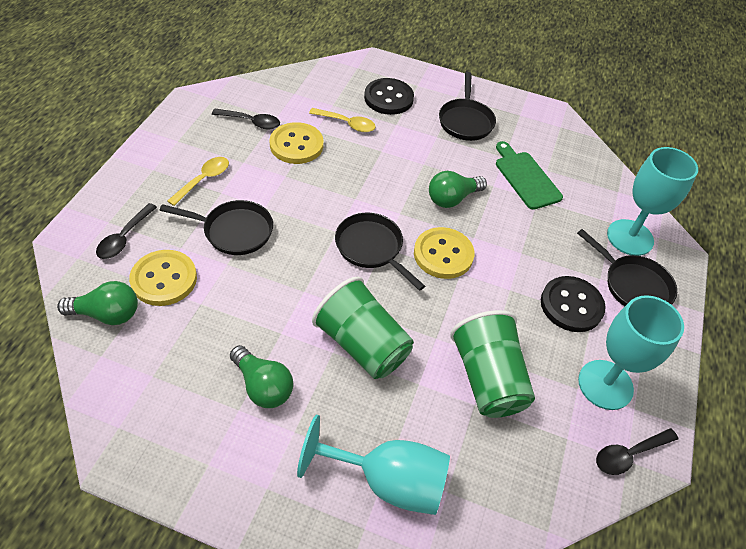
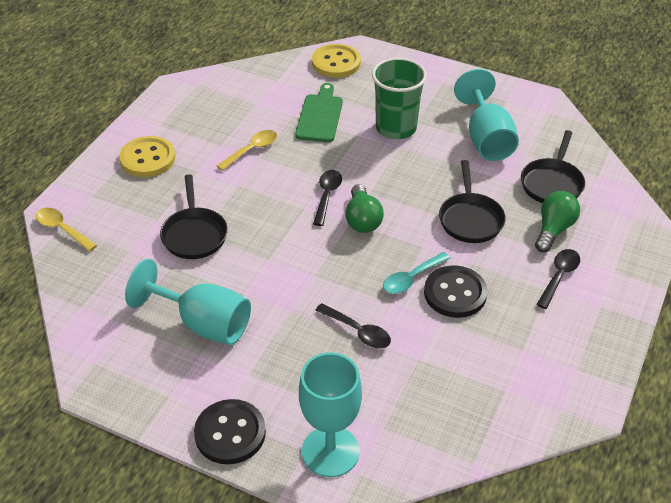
black pan: [160,200,273,255] [335,213,425,291] [439,72,496,141] [577,229,677,306] = 4 -> [160,174,228,259] [439,160,506,243] [521,130,585,203] = 3
green cup: [312,277,414,379] [450,310,535,418] = 2 -> [372,58,427,139] = 1
green light bulb: [57,281,138,325] [230,345,293,408] [429,171,487,208] = 3 -> [345,184,384,233] [535,191,580,252] = 2
turquoise spoon: none = 0 -> [383,252,450,294] = 1
yellow button: [129,250,197,306] [270,122,324,164] [414,227,475,279] = 3 -> [119,136,175,177] [312,44,361,78] = 2

